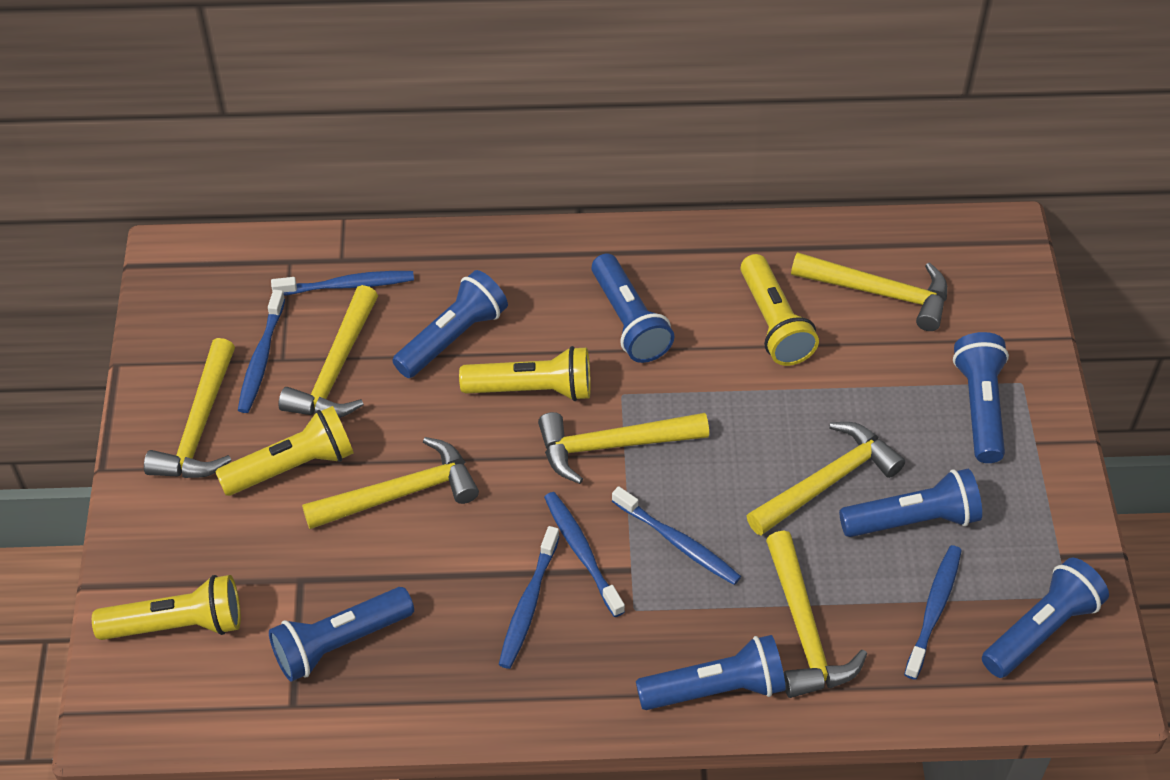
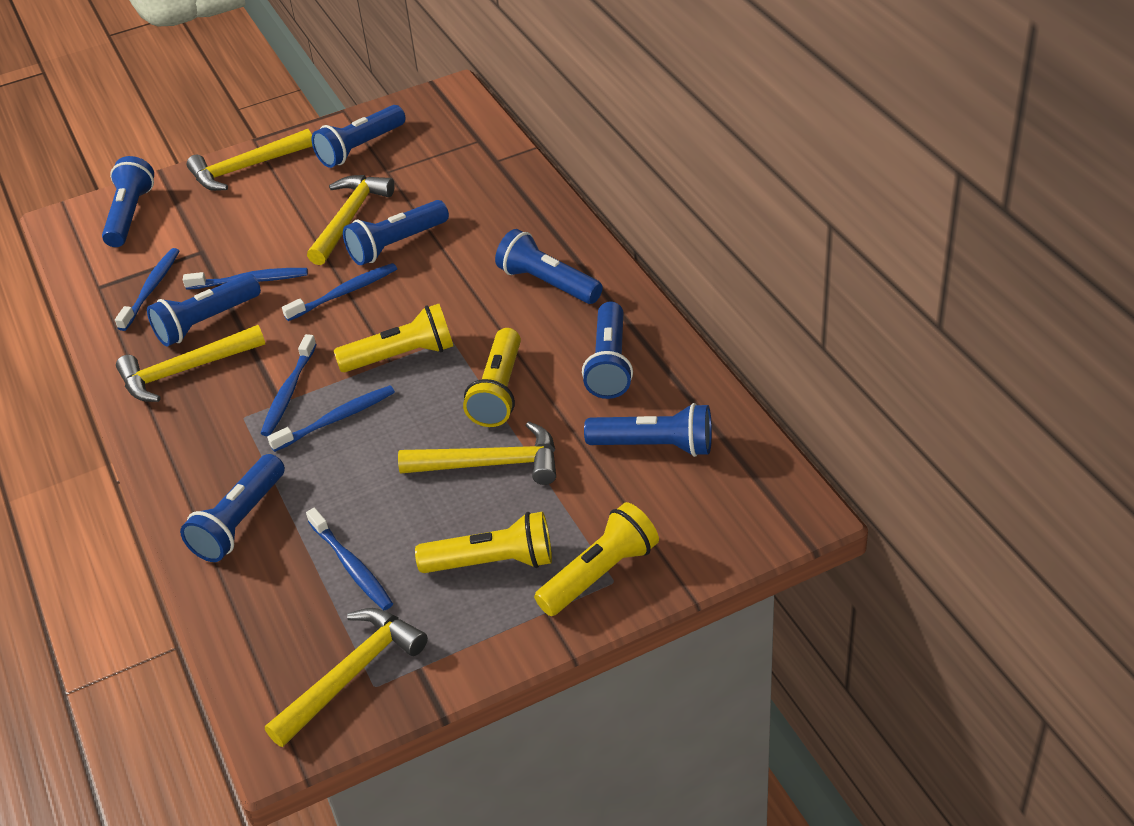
blue flashlight: [269,587,414,681] [392,270,508,378] [591,253,674,363] [636,635,786,710] [839,469,982,537] [953,332,1009,463] [982,558,1109,678] = 7 -> [102,156,154,247] [147,274,261,346] [180,454,285,562] [311,105,406,168] [343,200,449,265] [495,229,603,304] [582,302,633,399] [584,403,712,457] = 8
yellow hammer: [144,338,235,478] [278,285,378,418] [302,437,479,529] [538,412,709,484] [747,422,905,536] [766,531,867,698] [791,252,947,331] = 7 -> [116,325,265,402] [187,129,312,191] [265,608,428,747] [307,175,395,265] [398,422,556,485] = 5

